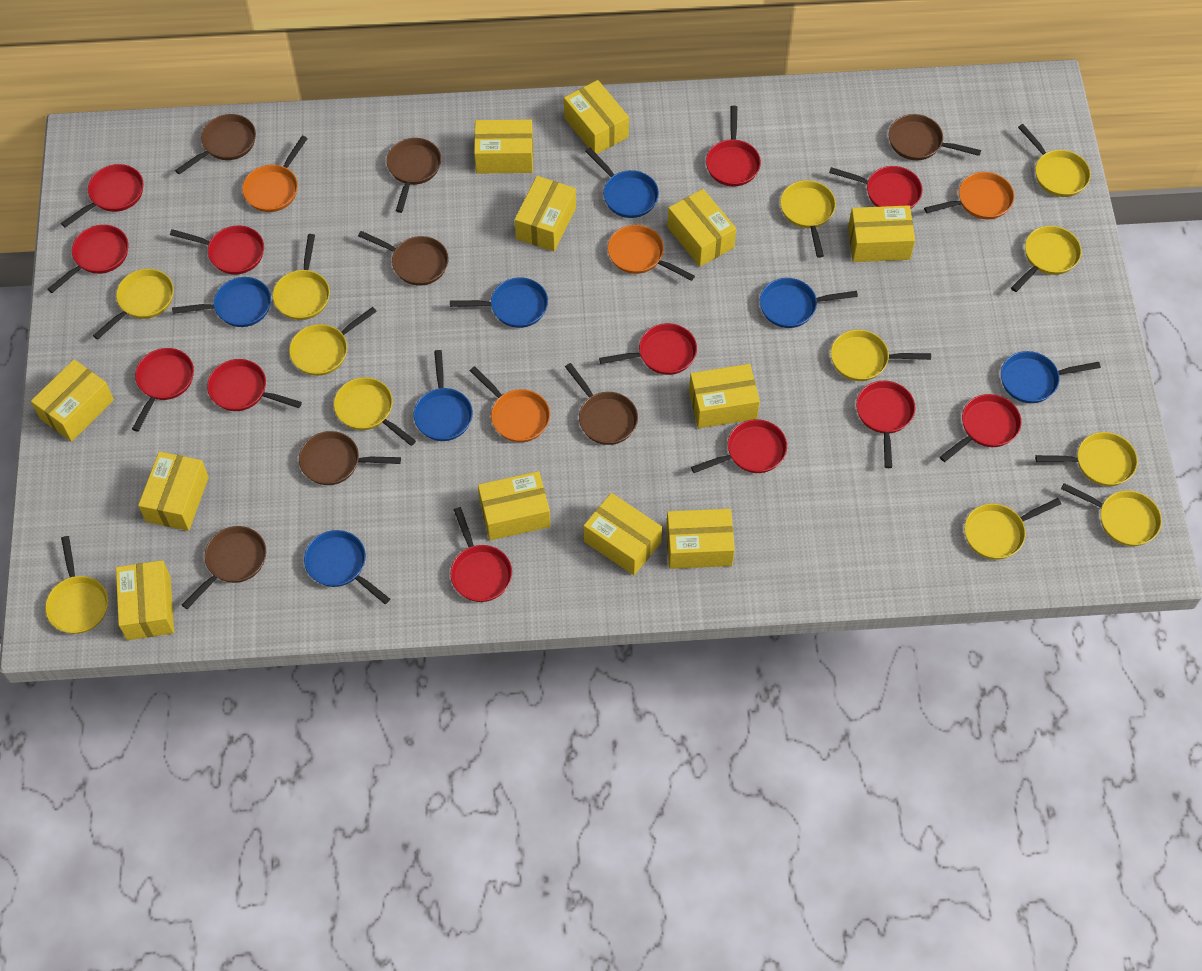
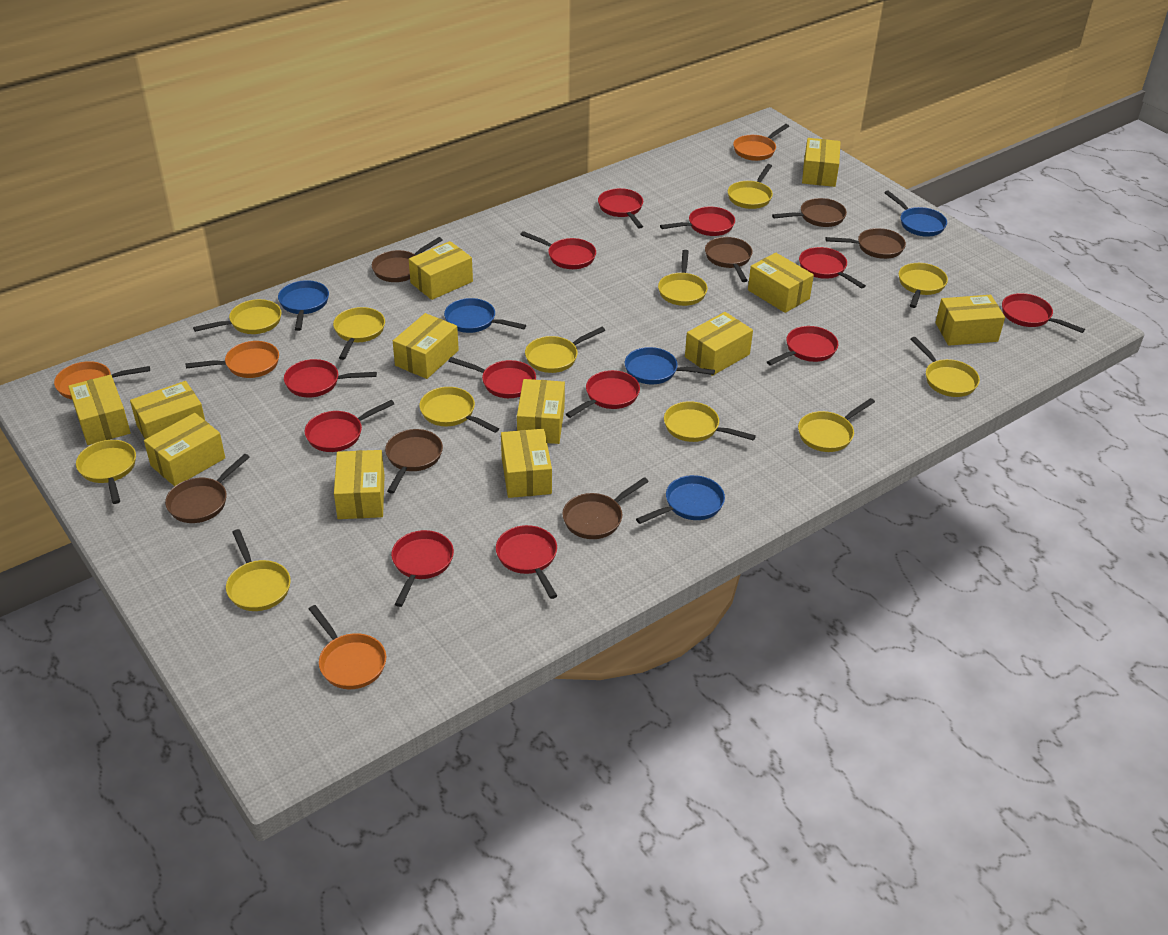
blue pan: [172,277,271,327] [304,530,390,604] [414,350,473,441] [450,277,548,328] [585,148,659,218] [760,278,858,328] [1001,351,1101,403] = 7 -> [278,280,329,331] [444,298,526,333] [625,347,715,384] [636,475,725,524] [884,190,947,237] = 5

